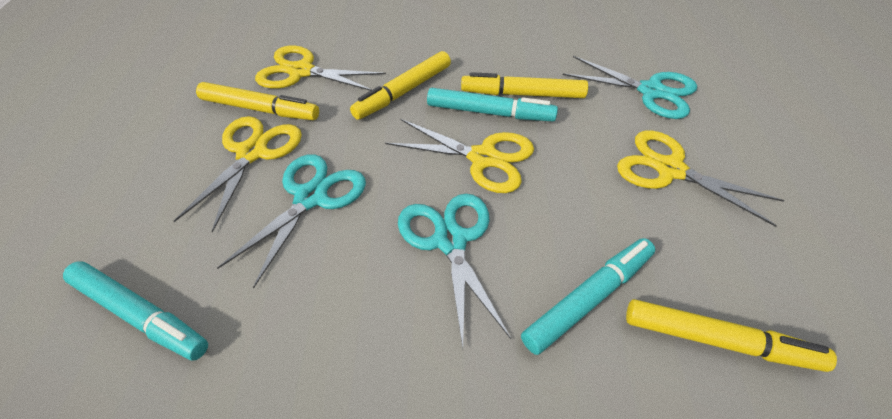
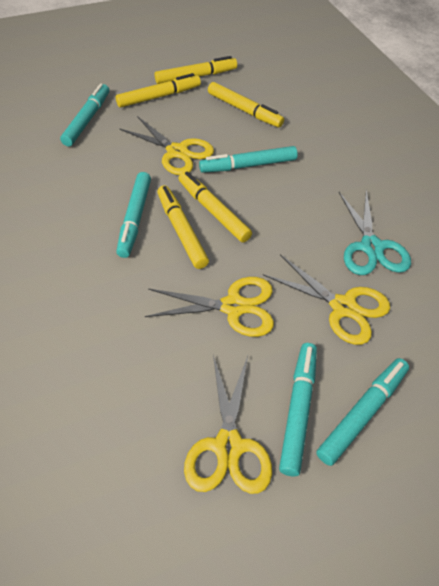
turquoise marker: [63,261,208,361] [427,88,558,121] [521,238,655,355] = 3 -> [60,83,109,146] [116,172,151,258] [199,146,298,173] [279,343,317,476] [316,358,409,466] = 5
turquoise scissors: [217,154,366,288] [398,194,511,348] [563,56,697,119] = 3 -> [339,190,411,275] = 1
yellow marker: [196,82,319,120] [350,51,451,120] [461,72,588,98] [626,299,837,372] = 4 -> [116,73,201,108] [155,56,237,84] [157,185,209,269] [178,171,252,242] [208,82,284,127] = 5

